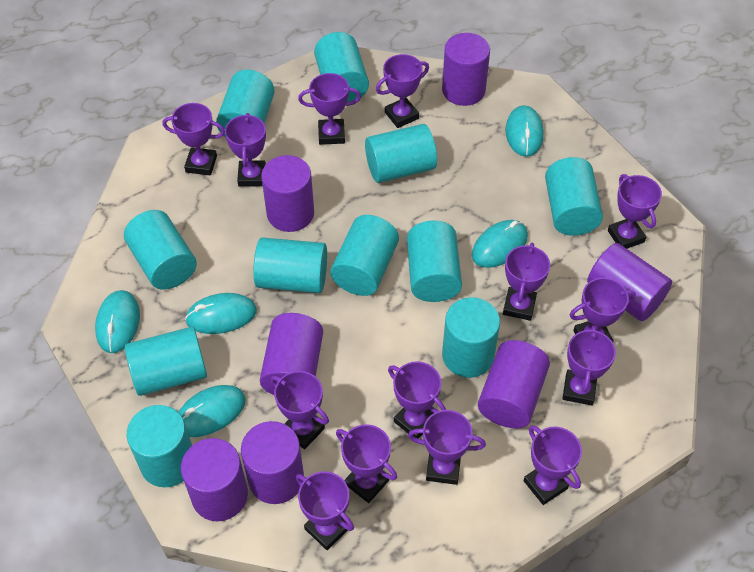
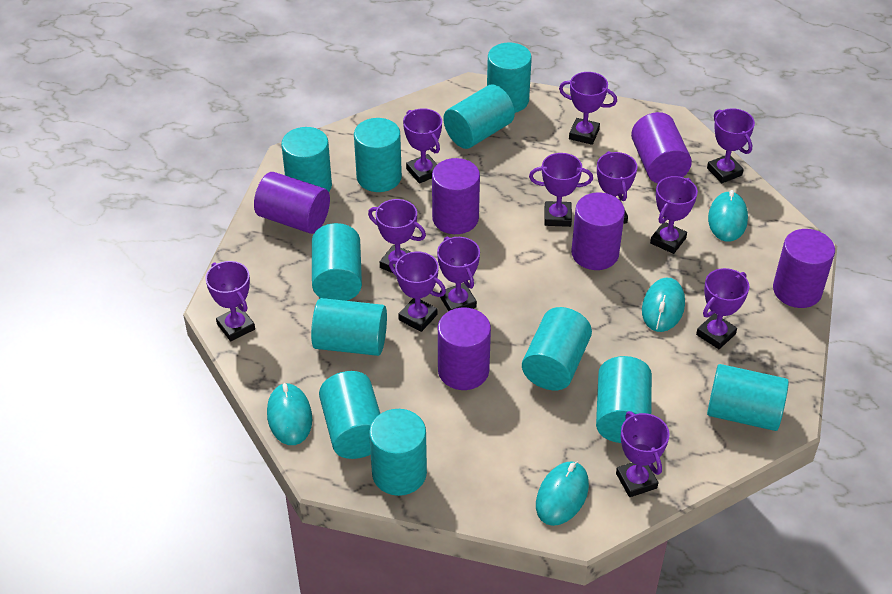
purple cylinder: [181,438,248,521] [241,421,304,504] [260,313,323,395] [261,155,314,232] [442,33,490,106] [478,340,550,428] [587,243,672,321] = 7 -> [254,172,330,234] [432,158,480,234] [438,308,491,390] [571,192,625,270] [631,112,692,183] [773,229,835,308] = 6
purple trophy: [163,103,225,175] [225,113,266,187] [271,371,329,449] [296,471,354,550] [298,73,361,145] [336,424,397,503] [376,54,429,128] [388,361,446,438] [408,410,486,485] [503,243,550,321] [524,425,582,505] [563,325,616,405] [570,278,636,342] [608,174,662,249] = 14 -> [205,261,255,342] [368,199,426,273] [389,252,446,332] [403,108,442,184] [437,237,480,311] [529,153,593,227] [559,72,617,145] [597,151,637,224] [616,411,670,497] [650,176,698,254] [696,268,749,349] [707,108,755,183] = 12
turquoise mouse: [95,290,140,353] [178,385,246,437] [185,293,257,334] [472,220,528,268] [506,105,544,157] = 5 -> [267,383,312,445] [536,461,589,526] [642,278,685,332] [708,190,748,242] = 4

